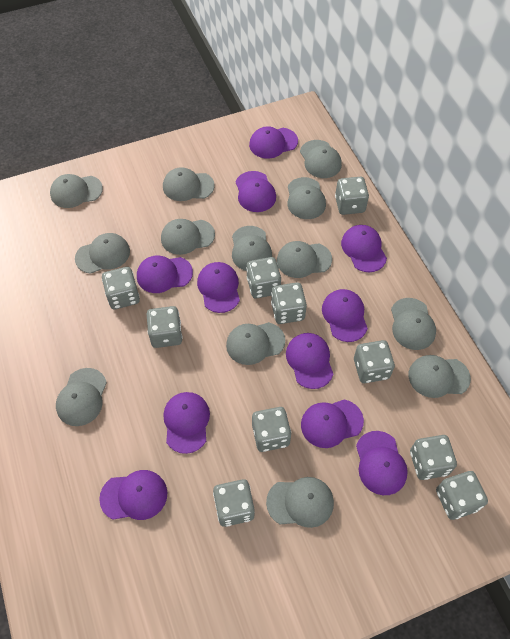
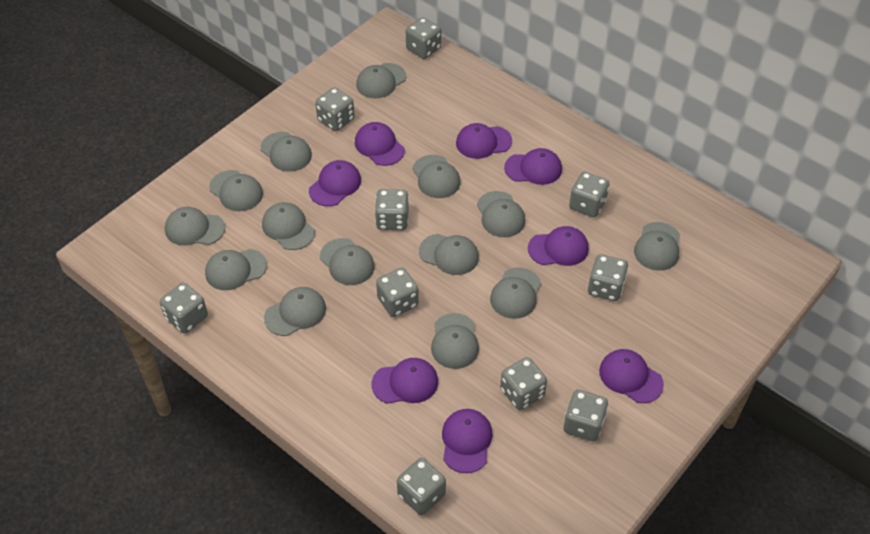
grey cap: [50,174,103,208] [56,368,107,426] [75,233,130,274] [161,219,215,255] [163,167,215,201] [226,322,285,365] [232,226,272,271] [266,477,334,528] [277,241,332,278] [288,177,326,219] [300,140,342,178] [391,298,436,350] [408,355,471,398] = 13 -> [165,207,225,245] [205,249,267,290] [209,170,263,211] [261,132,312,172] [262,202,315,250] [264,287,326,336] [320,238,375,285] [356,63,406,98] [413,155,460,198] [419,234,479,275] [431,313,479,369] [477,191,525,237] [490,267,541,319] [634,222,680,271] = 14
purple cap: [99,470,167,520] [137,255,193,293] [164,392,210,454] [197,262,240,313] [236,171,276,212] [249,126,298,159] [286,333,333,389] [301,399,364,448] [322,289,368,342] [341,225,387,272] [356,431,408,495] = 11 -> [309,160,361,206] [355,122,405,166] [372,358,438,404] [442,409,493,473] [456,123,512,159] [504,148,562,185] [528,226,589,266] [599,349,664,403] = 8

